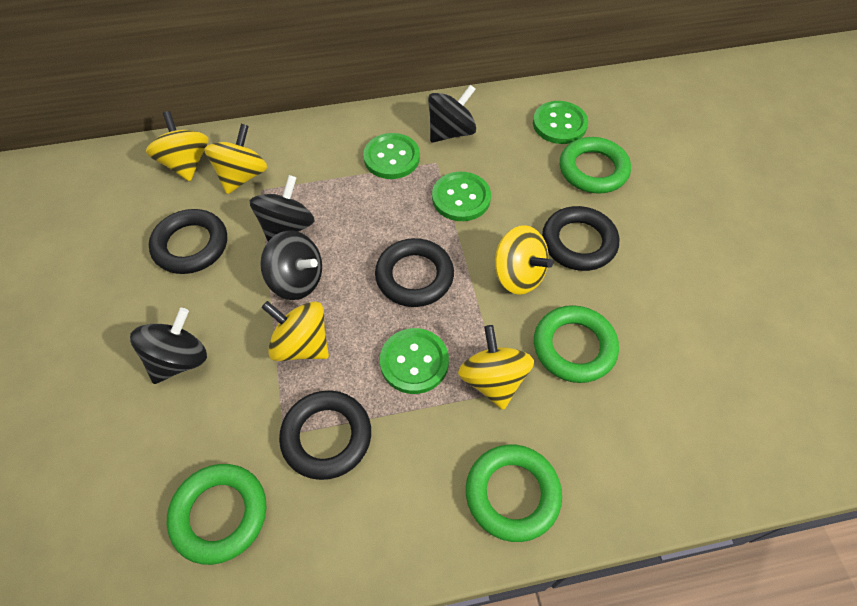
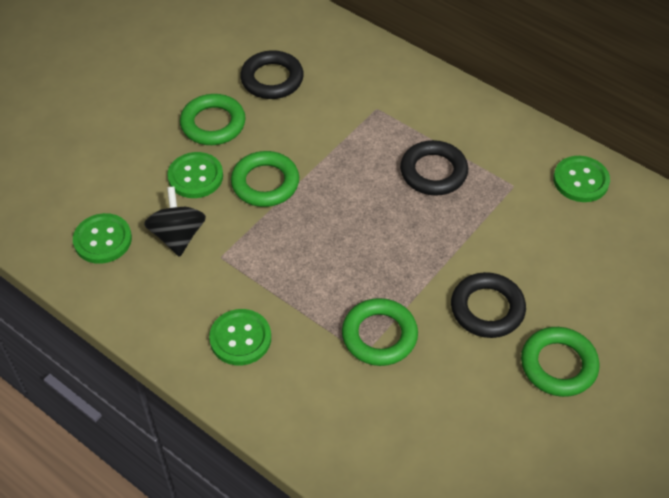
black ring: [149,209,227,274] [279,390,371,480] [375,238,454,307] [542,206,619,271] = 4 -> [240,50,304,99] [400,140,468,196] [451,272,526,338] = 3
black spinning top: [130,308,207,384] [250,175,315,241] [260,231,322,300] [428,85,476,143] = 4 -> [144,187,206,257] = 1
yellow spinning top: [146,111,209,181] [204,124,267,194] [261,301,329,361] [458,325,534,410] [495,225,553,295] = 5 -> none = 0

